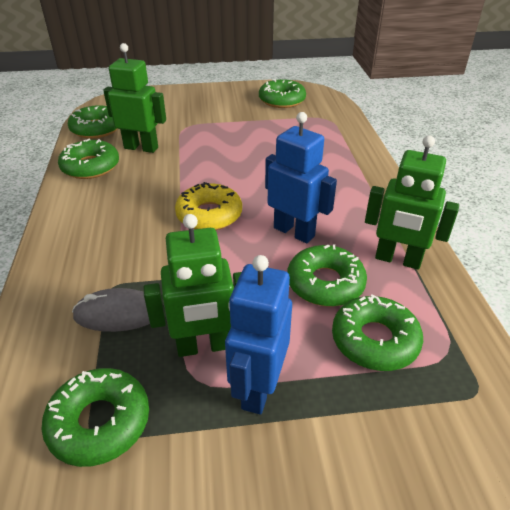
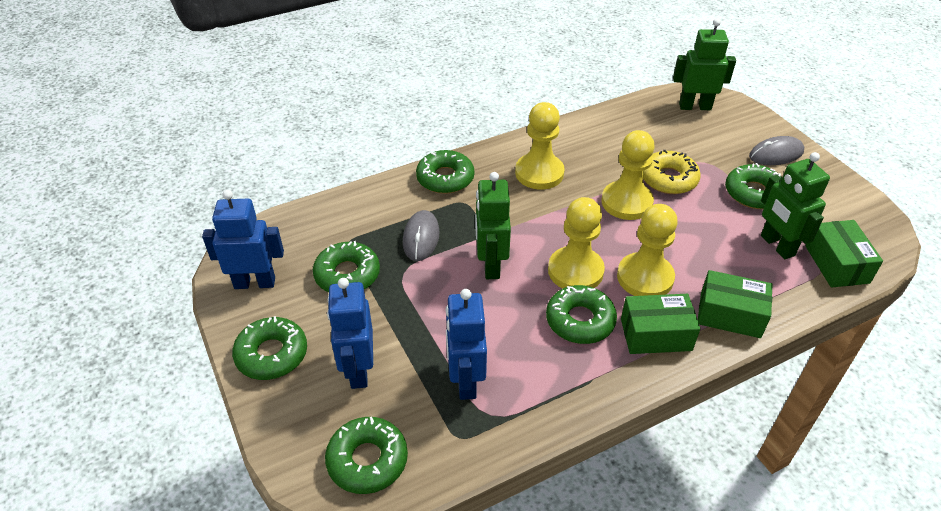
blue robot: [225,255,292,414] [265,112,337,243] = 2 -> [202,190,284,289] [327,278,373,389] [446,289,487,400] = 3
green box: none = 0 -> [621,294,700,354] [698,270,772,338] [805,220,883,288] = 3
grey mouse: [72,288,150,332] = 1 -> [403,210,440,261] [749,136,804,165] = 2
yellow pawn: none = 0 -> [515,102,565,189] [548,197,605,289] [601,130,655,220] [617,204,678,296] = 4

